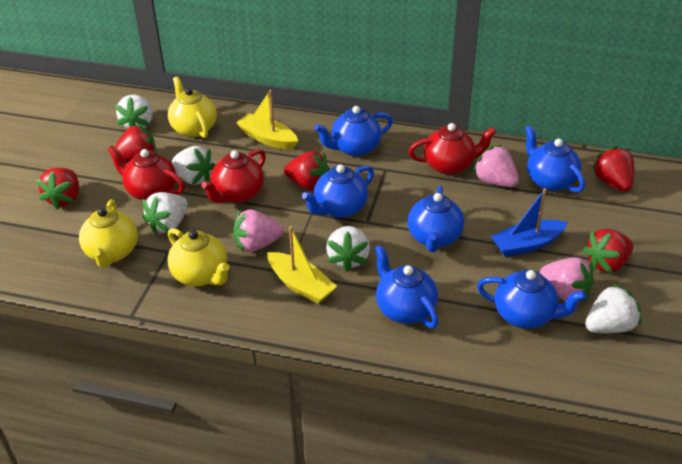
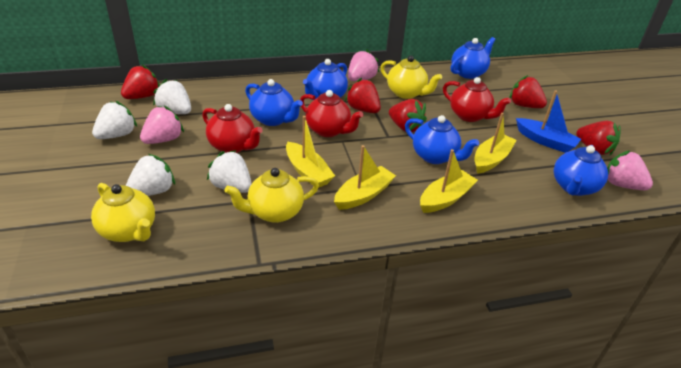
blue teapot: [302,164,374,218] [315,106,393,157] [375,245,439,328] [408,186,464,252] [477,270,586,329] [525,125,585,193] = 6 -> [245,79,303,126] [303,59,348,100] [405,115,479,164] [451,37,496,79] [554,145,608,196] = 5
white strawberry: [115,95,153,128] [142,192,188,234] [172,146,215,185] [326,226,370,272] [585,284,641,333] = 5 -> [92,101,137,139] [126,154,175,196] [153,79,191,114] [207,150,252,193] = 4
yellow boat: [236,90,298,150] [267,226,337,304] = 2 -> [286,116,335,188] [334,145,396,210] [420,149,478,213] [475,113,516,174] = 4

